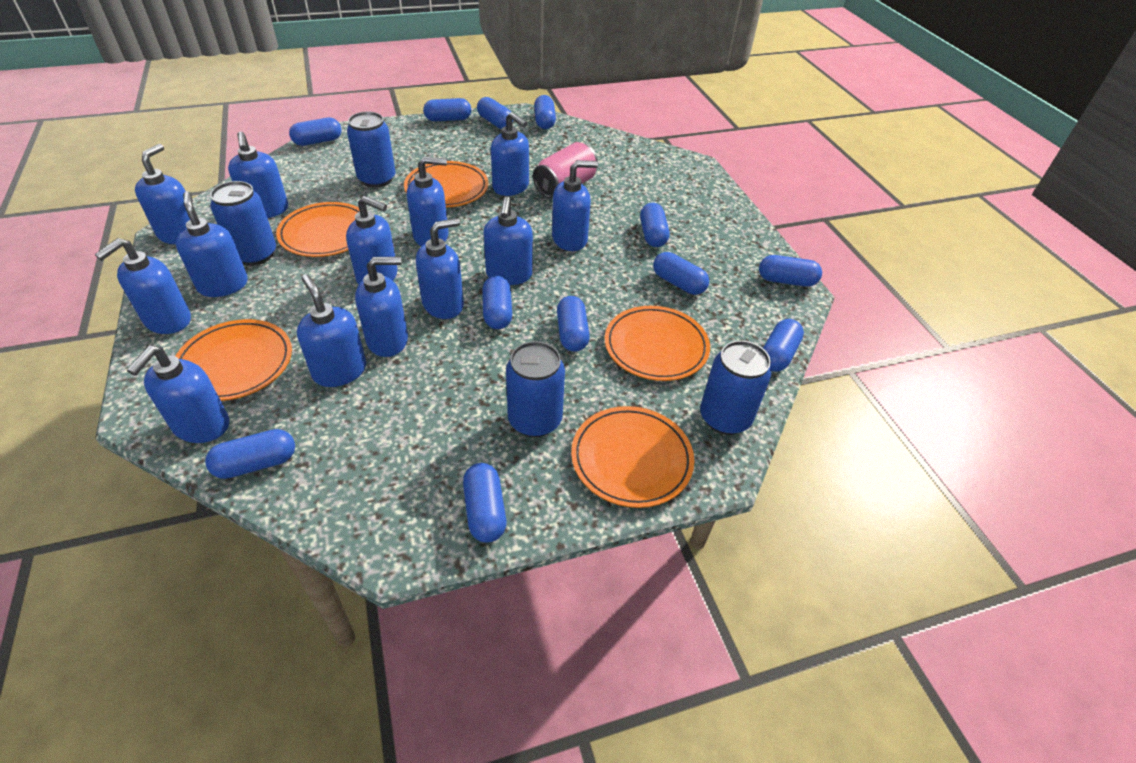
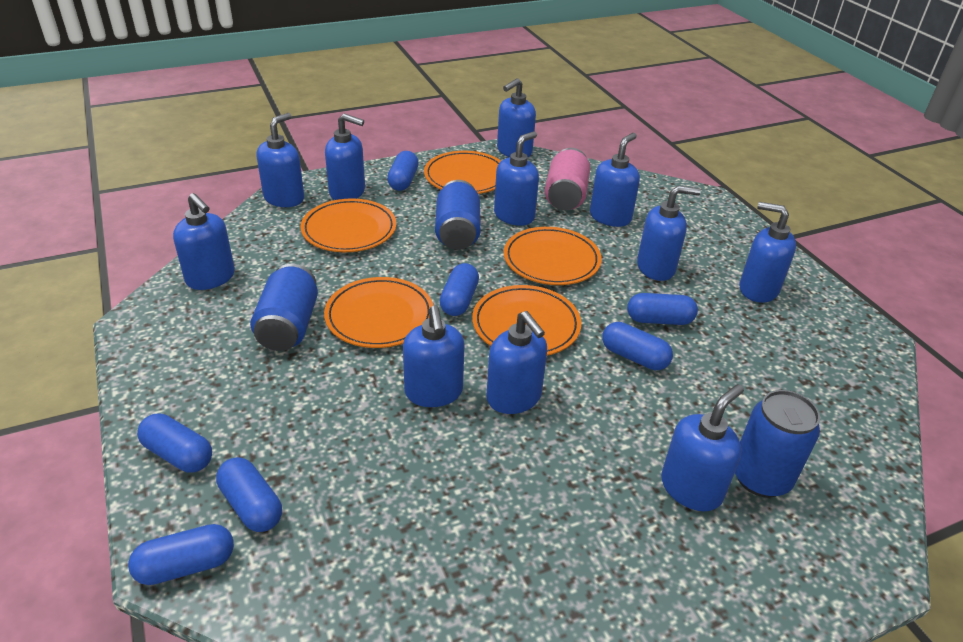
blue can: [210,181,276,266] [347,112,396,188] [506,341,565,437] [700,340,771,435] = 4 -> [250,264,318,351] [435,180,481,250] [735,390,820,498] = 3
blue capsule: [205,429,295,479] [289,118,342,146] [423,98,471,121] [463,463,506,543] [477,97,513,129] [482,276,512,329] [534,95,556,129] [557,296,590,352] [640,203,669,247] [653,252,709,295] [759,255,822,287] [763,319,804,372] = 12 -> [128,524,234,585] [137,414,212,472] [216,457,282,532] [387,151,418,191] [440,263,479,316] [602,322,673,370] [627,293,698,325] = 7
blue soap dispenser: [95,238,191,334] [127,346,229,443] [135,144,190,244] [176,191,248,297] [228,132,288,218] [297,275,366,387] [346,196,398,285] [355,257,408,357] [407,156,448,246] [416,218,464,319] [484,196,533,285] [491,112,529,196] [552,160,598,251] = 13 -> [173,193,235,290] [257,113,304,207] [325,113,365,200] [403,305,464,407] [486,311,547,414] [494,131,539,226] [497,78,536,157] [590,133,640,227] [637,186,701,281] [661,384,744,511] [740,202,796,303] = 11

